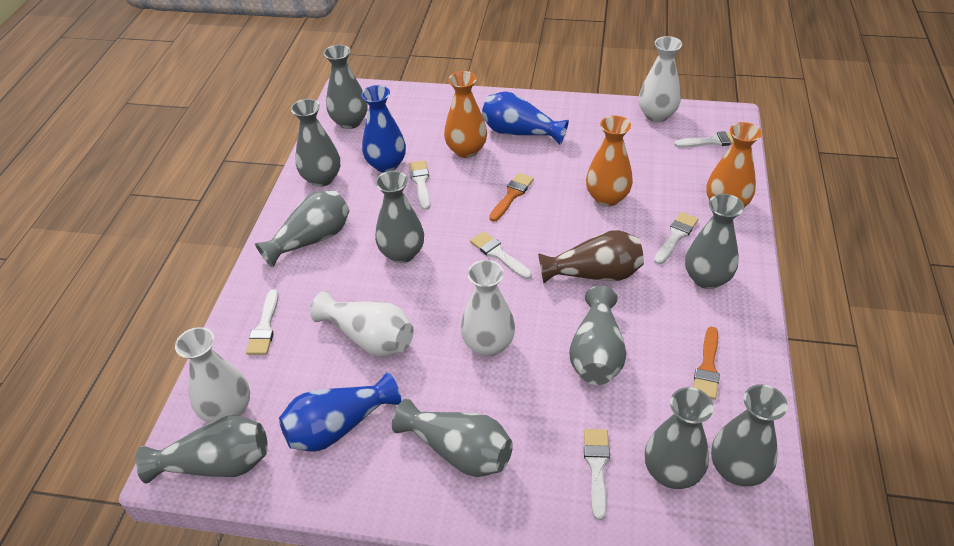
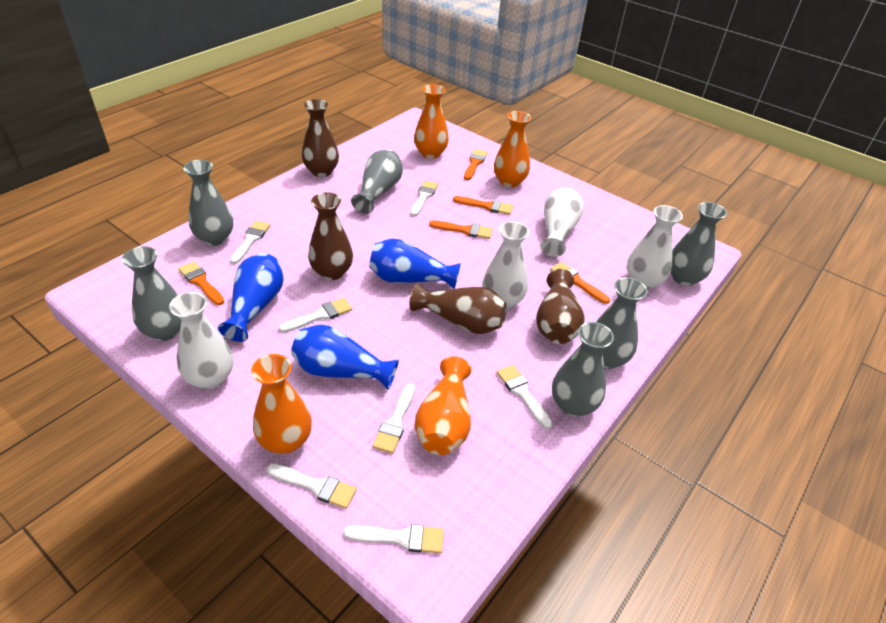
brown vase: [538,230,644,284] = 1 -> [302,99,339,177] [308,192,353,280] [409,284,507,334] [536,269,585,344] = 4
grey vase: [135,415,268,484] [255,191,349,268] [291,99,340,187] [324,45,368,129] [375,171,424,263] [392,398,513,477] [569,285,626,385] [645,387,714,489] [685,194,744,289] [711,384,788,487] = 10 -> [122,246,181,341] [183,160,233,246] [351,150,403,214] [552,322,614,417] [596,277,648,369] [671,202,727,286] = 6
orange brush: [489,173,534,222] [693,327,720,400] = 2 -> [178,261,224,305] [429,220,492,239] [453,196,513,215] [464,149,488,180] [550,262,610,304] = 5
orange vase: [444,71,487,158] [586,116,633,206] [706,122,762,207] = 3 -> [251,354,312,454] [414,84,449,159] [415,356,471,455] [494,111,531,188] = 4
white brush: [246,289,279,355] [409,160,430,210] [470,231,532,279] [584,429,610,520] [654,212,698,265] [674,131,734,148] = 6 -> [230,221,270,264] [267,463,357,509] [278,298,352,333] [343,524,444,553] [372,383,415,454] [410,181,438,217] [497,365,553,429] = 7

